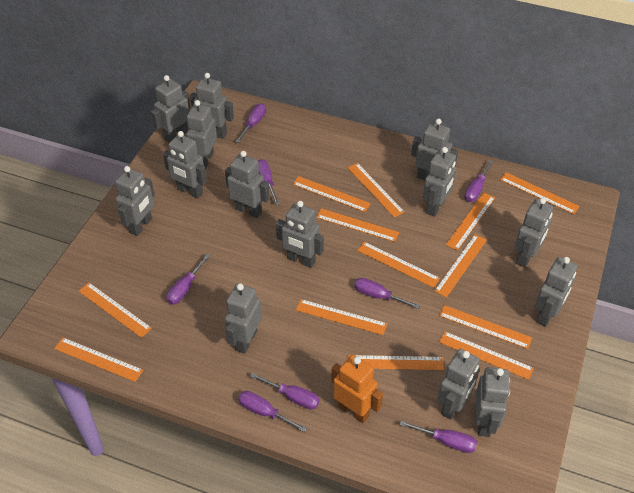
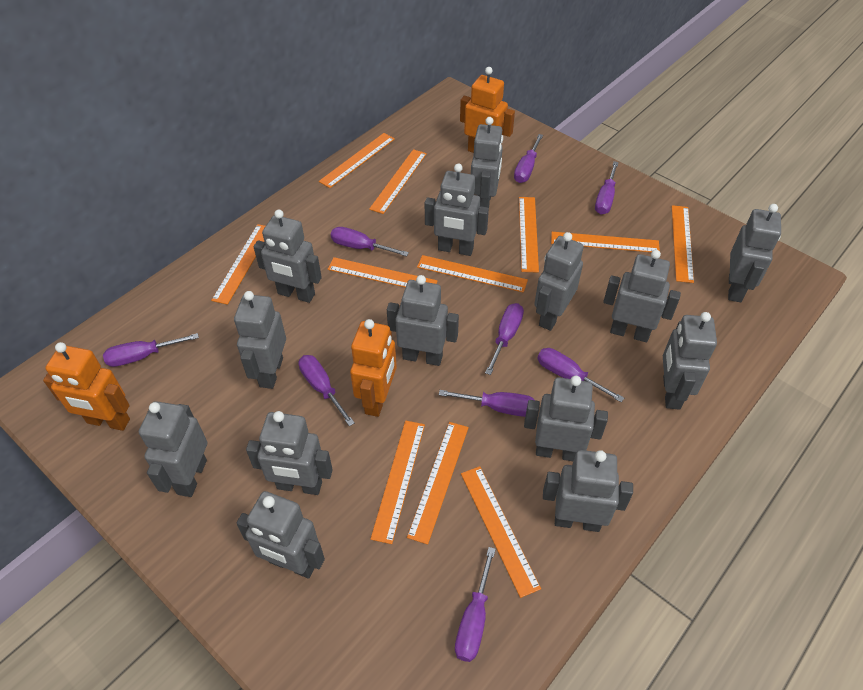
orange robot: [331,355,383,423] = 1 -> [43,342,130,431] [350,319,397,417] [460,67,515,153] = 3
orange ruler: [54,338,143,382] [79,283,152,338] [293,176,371,212] [296,299,387,335] [316,208,399,242] [348,163,405,218] [348,355,444,370] [357,242,440,288] [434,234,487,297] [439,305,532,349] [439,331,534,380] [446,193,495,251] [500,172,580,214] = 13 -> [211,224,265,305] [319,133,395,188] [328,257,438,288] [369,149,427,214] [371,421,425,544] [407,422,469,545] [417,255,528,293] [461,466,541,598] [519,197,539,273] [551,232,660,252] [672,205,694,283] = 11
purple screwdriver: [166,254,210,305] [235,103,266,143] [238,391,307,432] [250,373,320,410] [258,159,280,205] [354,278,420,309] [400,421,477,453] [464,160,494,202] = 8 -> [103,333,199,367] [298,355,355,426] [331,227,409,256] [439,390,534,417] [455,547,496,662] [485,303,524,375] [514,134,543,183] [537,348,624,402] [595,161,619,215] = 9

